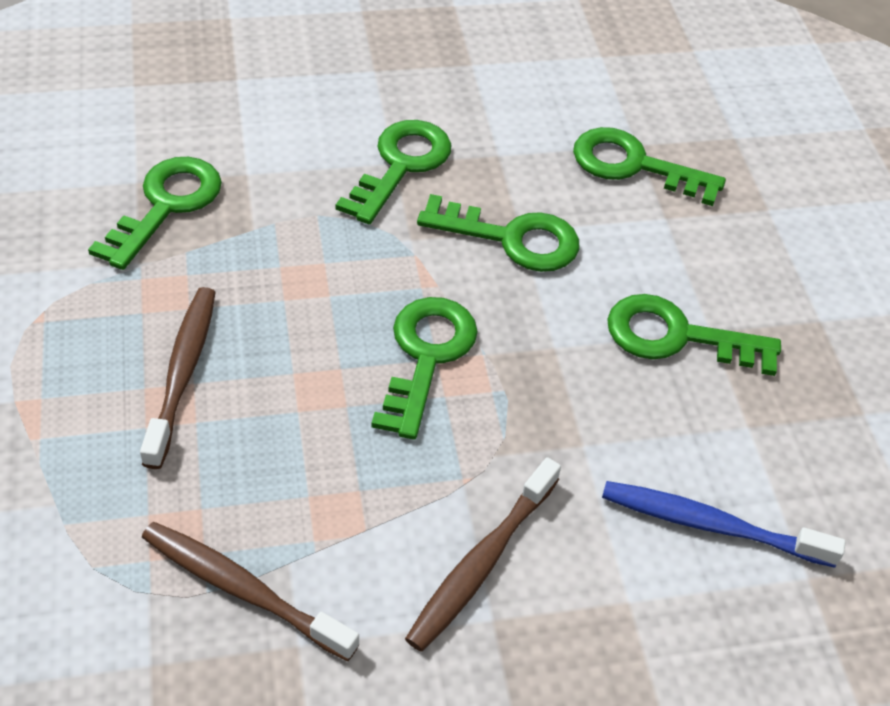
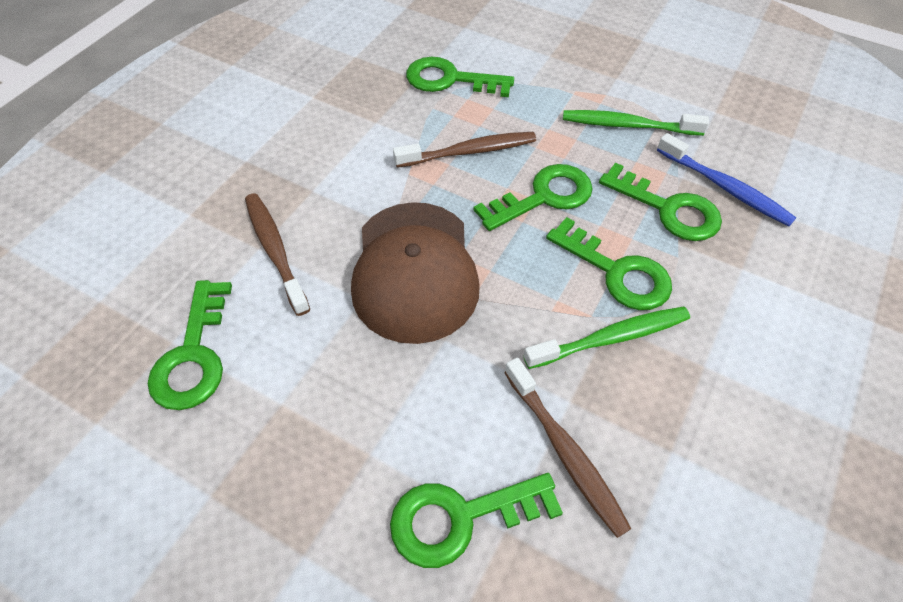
brown cap: none = 0 -> [351,202,480,344] = 1
green toothbrush: none = 0 -> [524,307,690,369] [563,110,709,136] = 2

